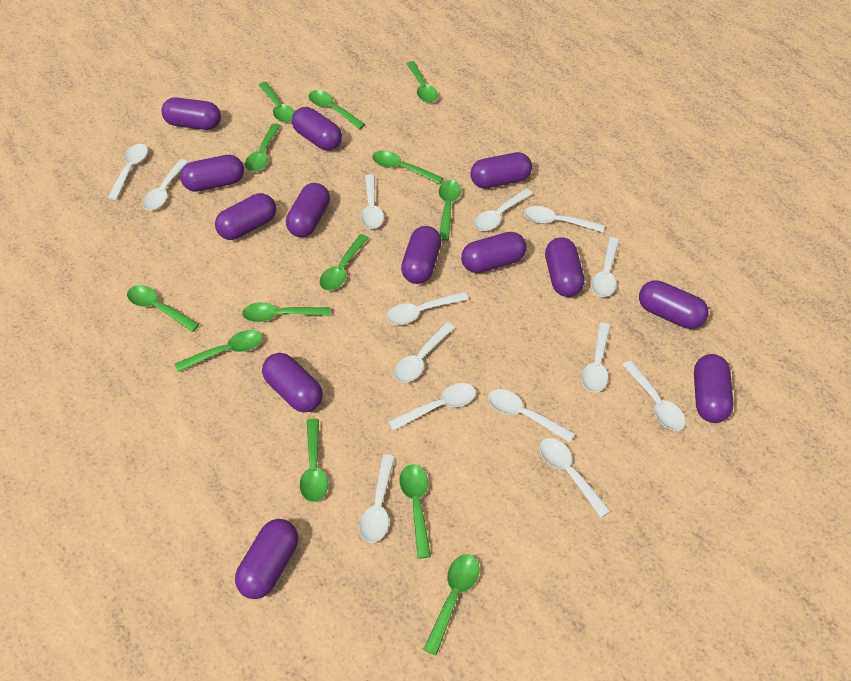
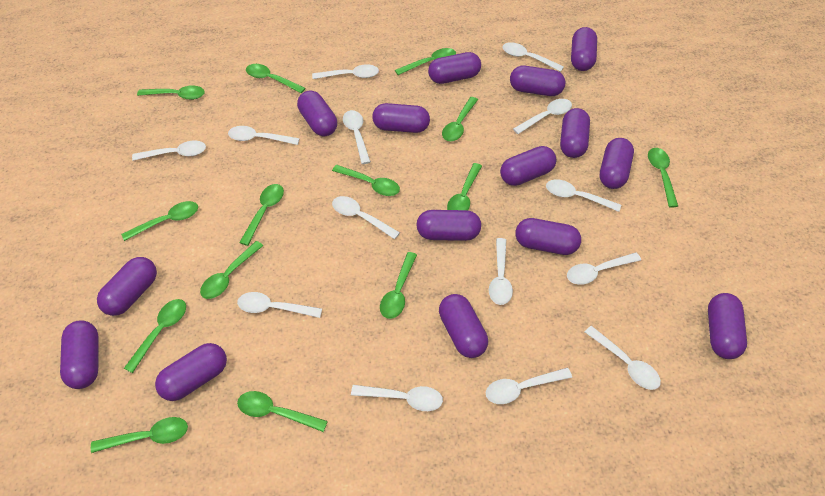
green spoon: [127,285,200,332] [175,330,263,372] [242,302,330,322] [245,123,281,172] [259,82,294,123] [300,419,328,502] [308,90,366,129] [320,234,368,291] [372,150,443,184] [399,464,431,559] [406,61,438,103] [423,554,480,655] [439,180,461,241] = 13 -> [91,417,188,453] [121,201,198,241] [124,299,186,373] [137,86,205,100] [200,241,263,299] [237,391,328,432] [239,184,284,246] [246,64,305,93] [332,165,400,196] [380,252,417,319] [395,48,456,75] [442,97,478,141] [447,163,482,210] [648,148,678,208] = 14
purple capsule: [161,97,221,130] [180,155,244,192] [215,193,276,240] [235,519,298,599] [262,353,323,412] [286,183,330,237] [292,107,342,151] [401,226,441,284] [461,232,526,273] [470,152,532,188] [545,237,584,297] [639,280,708,329] [694,354,734,423] = 13 -> [60,320,99,389] [97,257,157,316] [155,343,227,401] [297,91,337,136] [372,103,430,133] [416,210,481,241] [428,52,481,84] [439,294,488,358] [500,146,557,186] [510,66,565,96] [515,218,581,255] [560,108,590,158] [571,27,597,71] [600,138,634,189] [708,293,747,359] = 15

